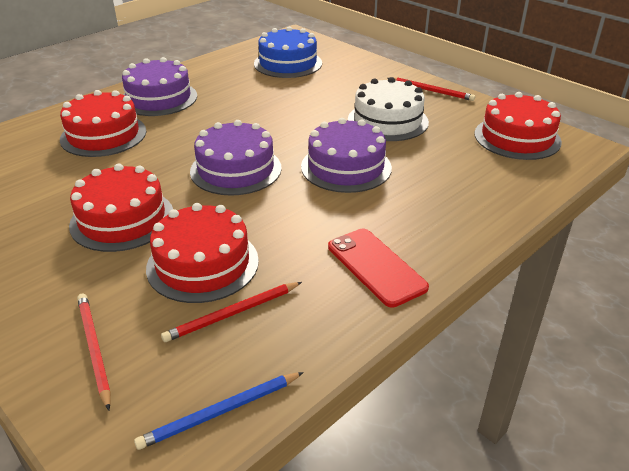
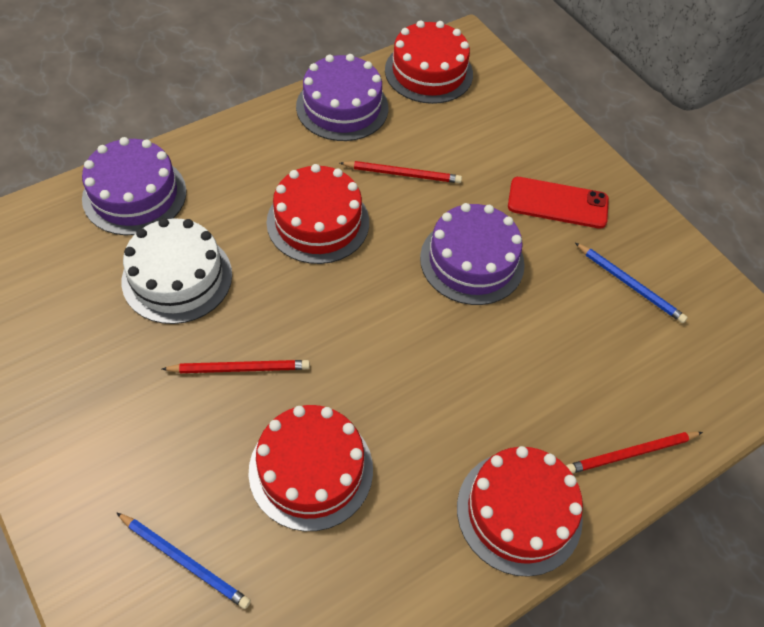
blue cake: [254,26,322,78] = 1 -> none = 0
blue pencil: [134,372,304,450] = 1 -> [116,512,251,609] [575,243,688,323] = 2

